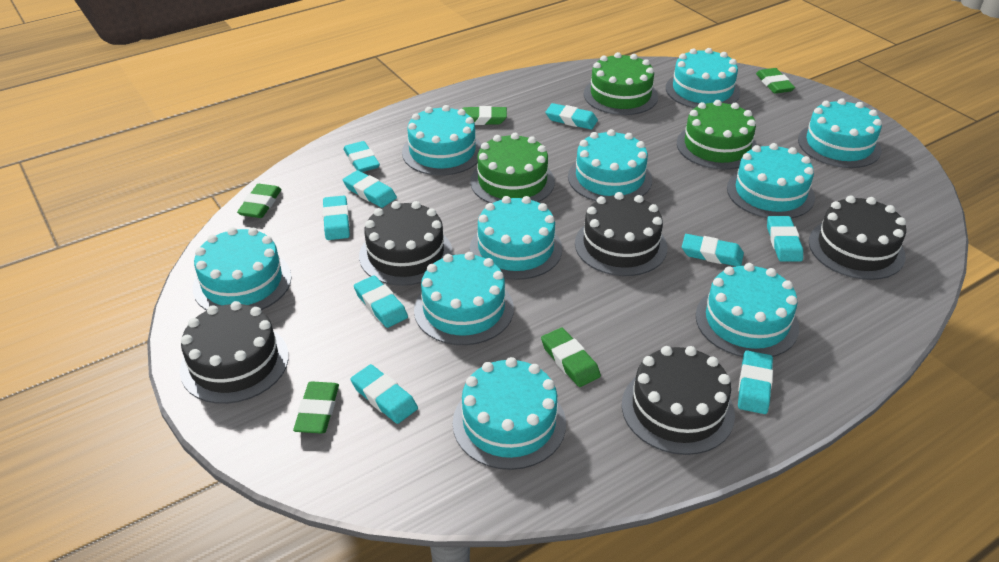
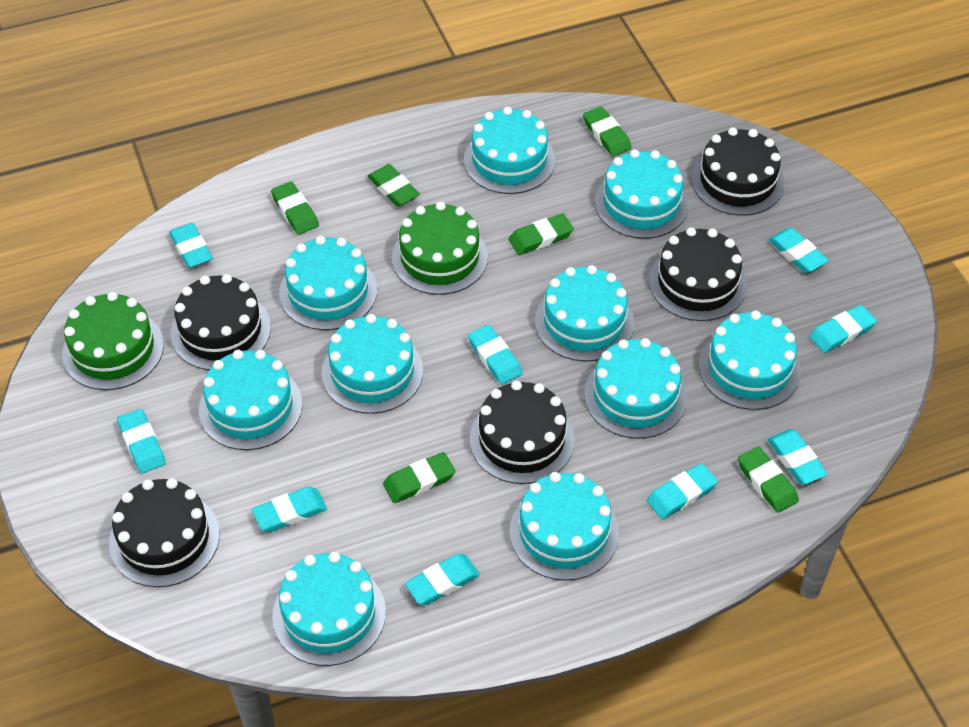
green cake: [470,133,555,203] [584,52,658,115] [677,100,757,170] = 3 -> [62,292,164,390] [392,202,488,295] = 2
green eraser: [237,184,282,218] [293,381,339,433] [462,106,507,125] [541,328,601,387] [756,68,795,94] = 5 -> [271,181,319,235] [367,164,420,206] [383,452,456,503] [509,214,574,255] [583,106,632,156] [738,446,799,513] = 6

